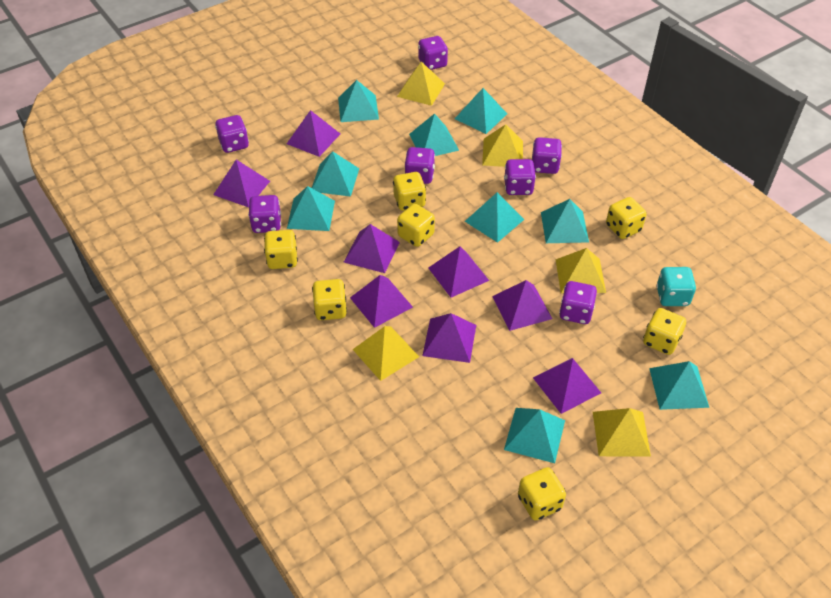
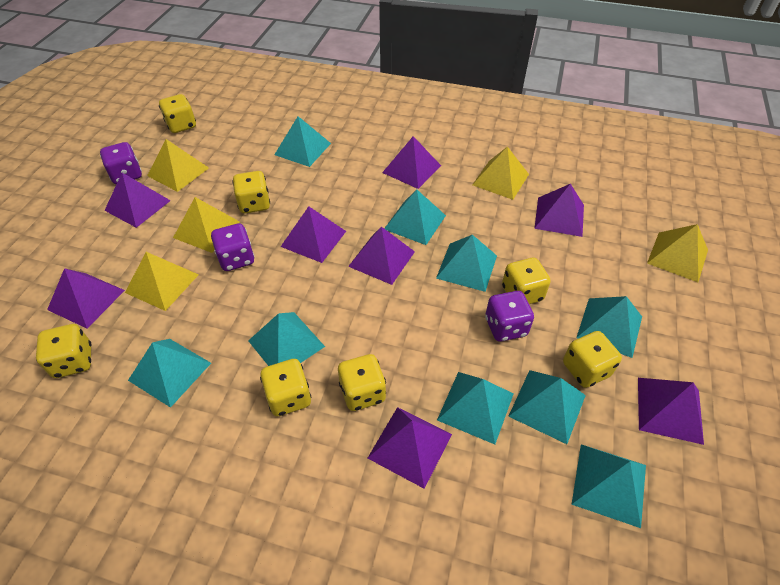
purple dice: [215,115,249,153] [248,195,281,233] [405,147,435,184] [418,36,448,70] [504,159,536,195] [532,137,562,174] [559,281,597,324] = 7 -> [100,142,142,184] [211,223,255,271] [485,291,534,342] = 3
turquoise dice: [656,267,696,306] = 1 -> none = 0

